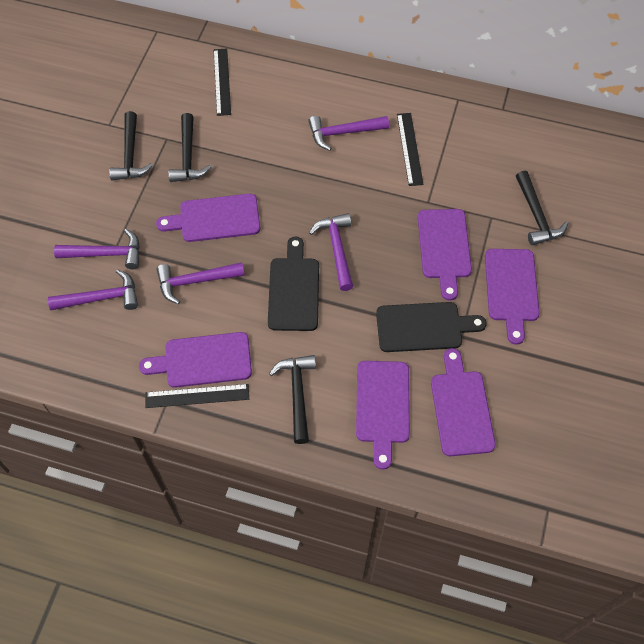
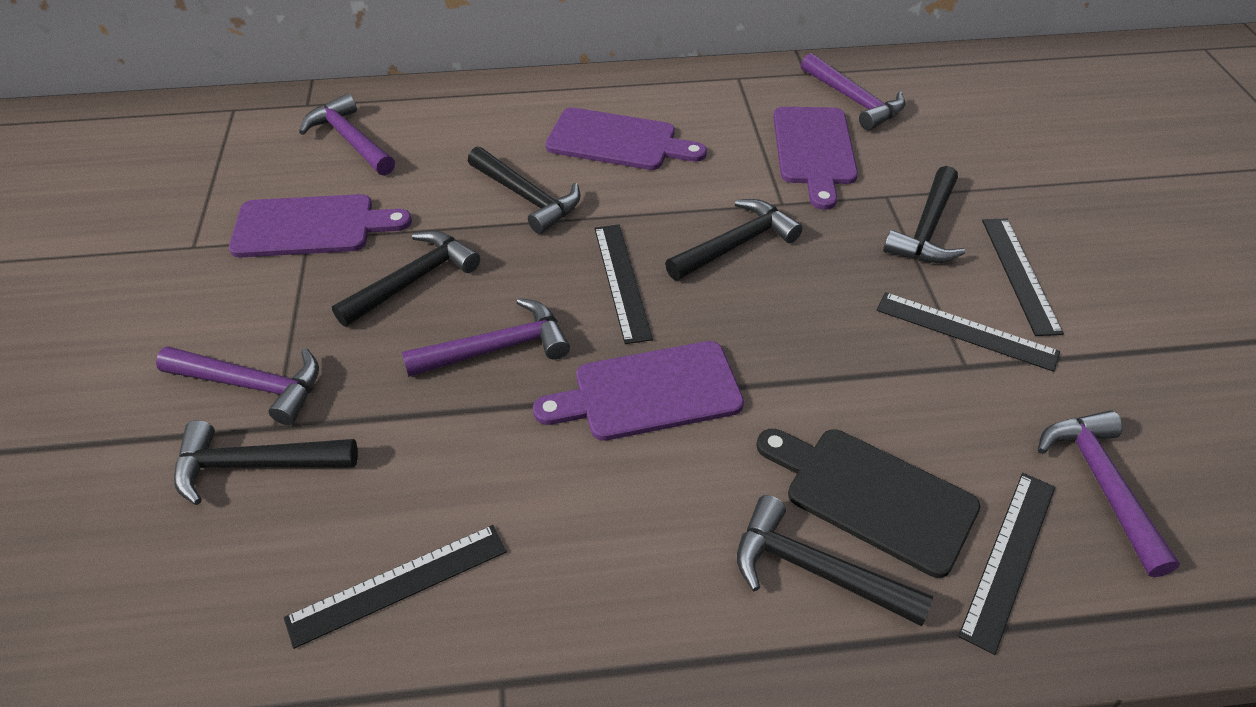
black cutting board: [268,237,319,331] [376,302,487,352] = 2 -> [756,429,980,578] = 1
black hammer: [109,111,153,181] [168,113,211,182] [269,355,316,444] [516,171,568,245] = 4 -> [174,420,358,505] [332,230,480,327] [468,147,581,234] [665,199,803,281] [737,495,933,626] [883,166,965,263] = 6
black ruler: [145,384,249,408] [214,49,231,116] [397,113,424,186] = 3 -> [284,525,507,649] [594,224,653,344] [877,292,1060,372] [958,473,1055,655] [982,218,1064,336] = 5
purple cutting board: [139,332,252,388] [156,194,260,242] [356,361,410,470] [418,209,472,301] [431,348,496,456] [485,249,540,345] = 6 -> [229,194,412,258] [533,341,744,441] [546,107,707,170] [773,107,858,210] = 4

